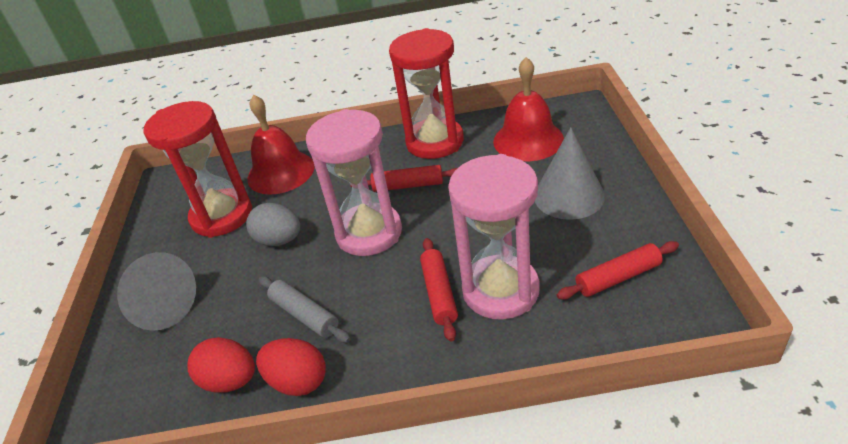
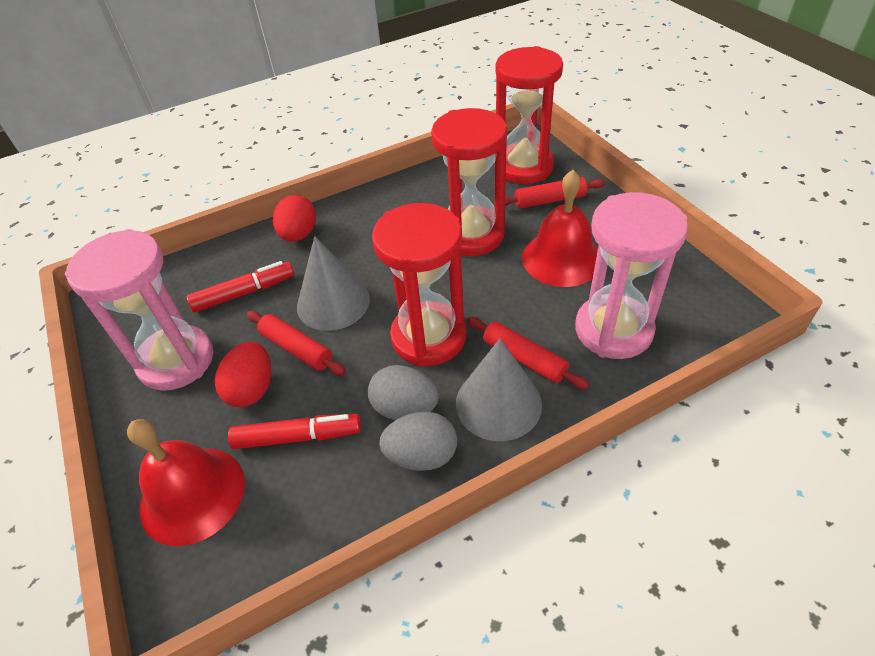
grey egg: [246,203,300,246] = 1 -> [368,365,439,420] [379,412,457,471] = 2
grey rolling pin: [259,276,350,343] = 1 -> none = 0
red hourglass: [143,101,252,238] [389,28,464,159] = 2 -> [372,203,466,367] [431,108,507,256] [495,46,563,184] = 3
red marker: none = 0 -> [187,261,294,312] [228,414,361,449] = 2

